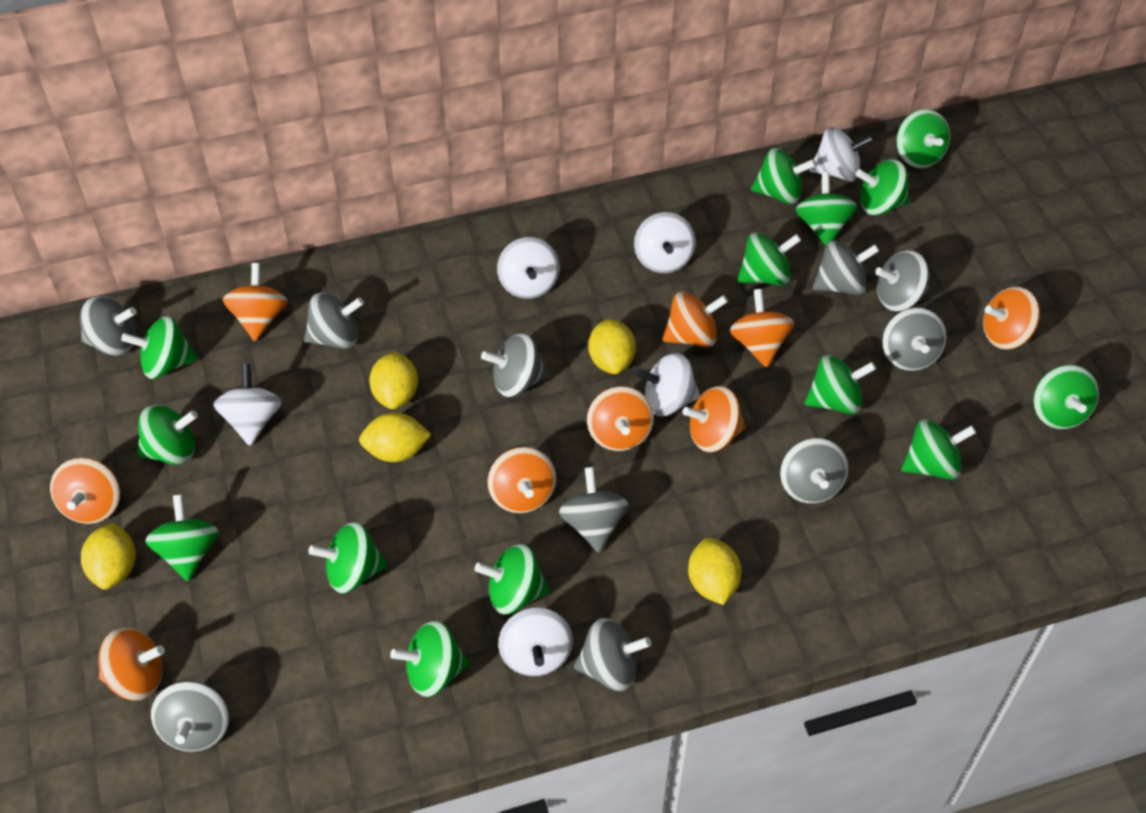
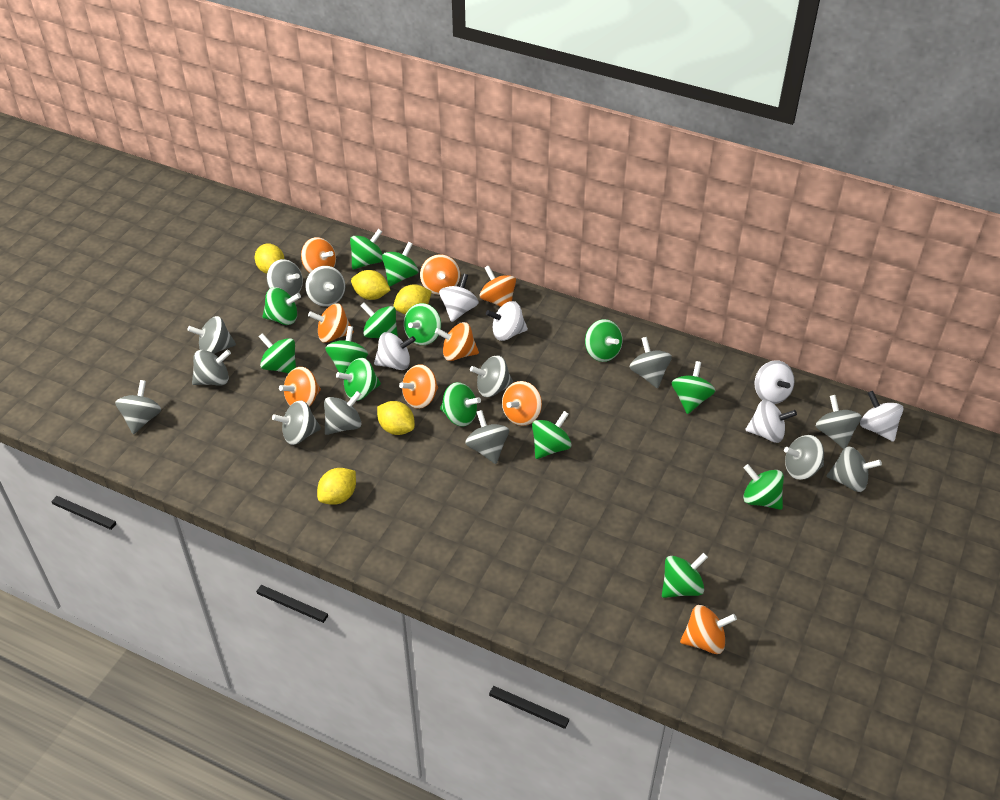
grey spinning top: [80,296,137,356] [151,681,229,752] [304,293,364,349] [481,333,549,397] [559,467,629,553] [574,618,651,691] [780,438,849,504] [813,241,879,295] [875,250,929,311] [882,308,947,371] = 10 -> [115,380,161,434] [187,316,236,354] [192,349,231,385] [267,259,303,297] [272,400,321,445] [306,266,345,307] [324,391,362,435] [465,410,509,464] [470,355,513,397] [630,337,672,388] [784,435,824,480] [816,395,862,449] [827,446,882,492] = 13

